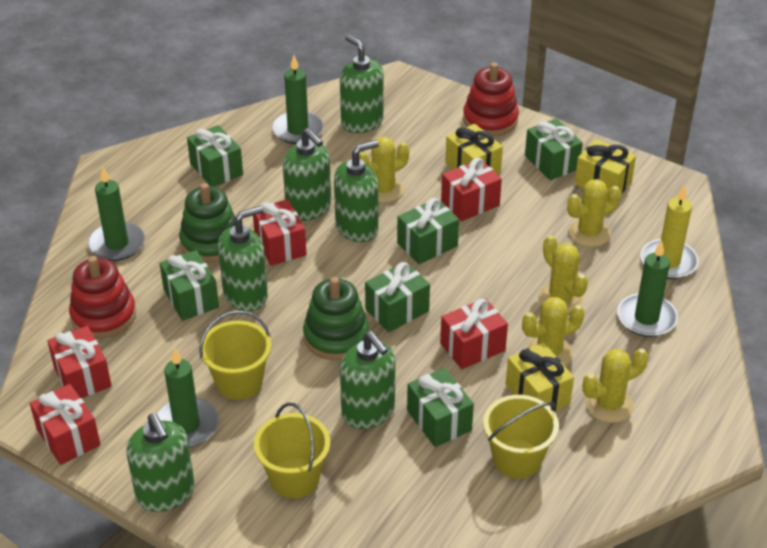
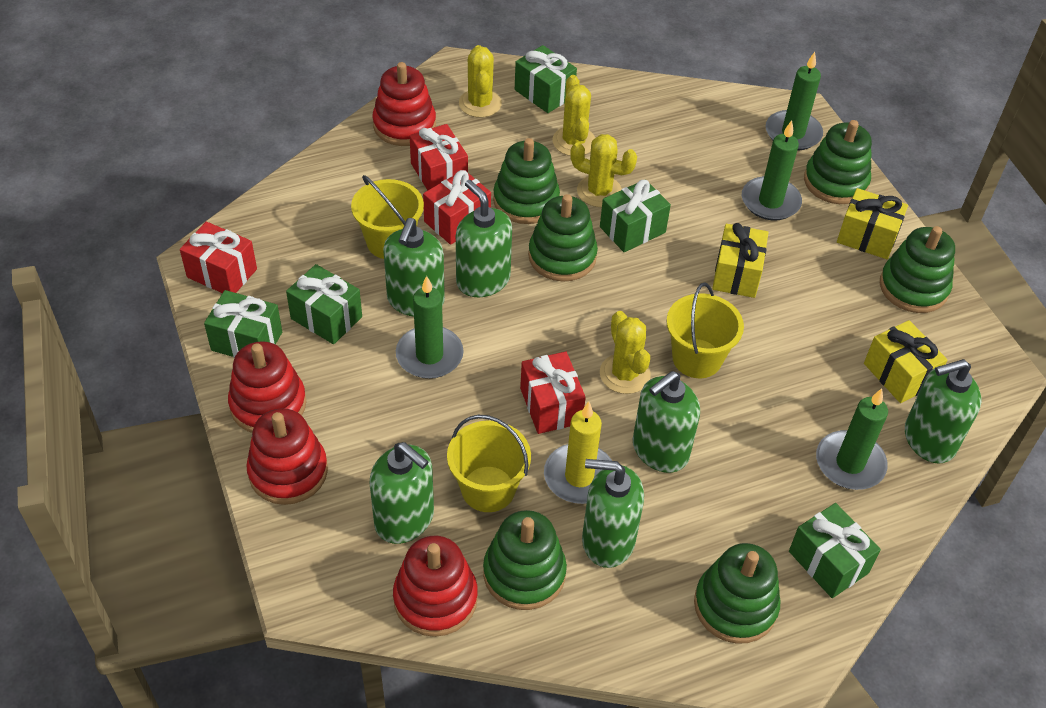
green gift: [160,250,219,321] [187,125,243,187] [365,262,430,332] [397,198,459,264] [407,368,474,447] [525,119,583,180] = 6 -> [204,290,282,358] [286,264,362,344] [515,45,577,113] [600,179,671,252] [789,503,881,598] = 5
green stacking toy: [179,183,236,263] [303,277,369,360] = 2 -> [483,510,567,610] [493,138,560,224] [528,194,598,282] [694,543,780,644] [804,120,872,204] [880,226,955,313] = 6
red gift: [30,384,101,465] [47,326,112,398] [253,199,307,266] [440,298,508,369] [441,158,502,221] = 5 -> [180,221,257,293] [410,124,468,190] [423,170,491,245] [520,352,586,434] = 4
red stacking toy: [69,256,136,339] [463,62,519,136] = 2 -> [228,341,306,433] [246,408,328,505] [372,62,436,146] [393,536,478,637] = 4
yellow cactus: [359,137,409,203] [522,297,585,366] [539,235,588,313] [567,179,621,247] [582,348,648,423] = 5 -> [459,45,502,118] [552,75,595,156] [570,134,637,207] [600,311,651,394] = 4

